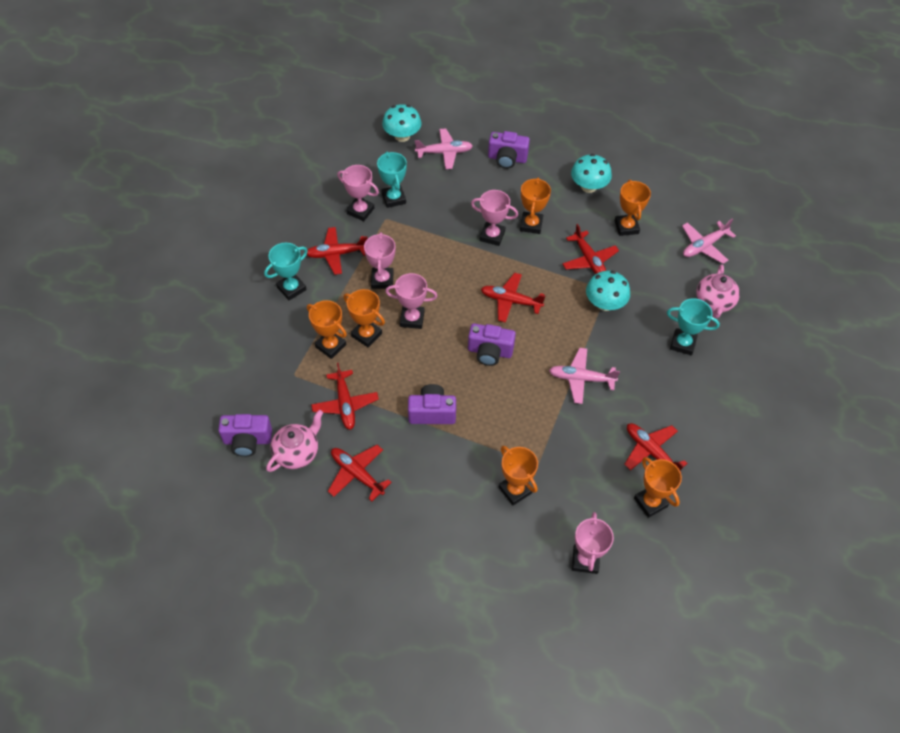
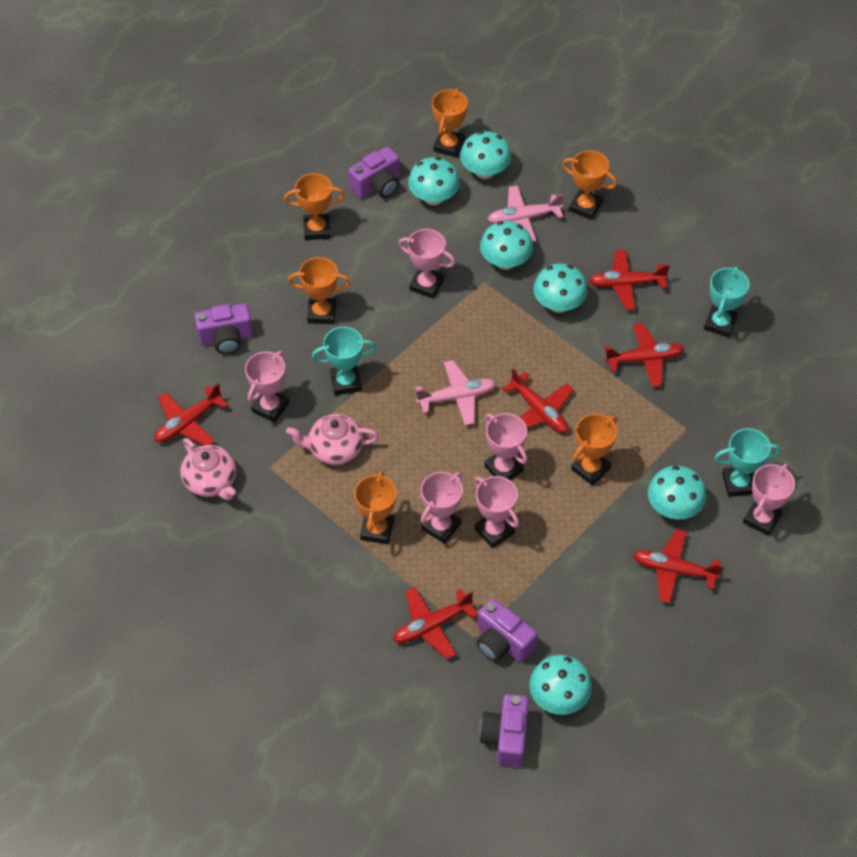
pink plane: [415,128,473,169] [549,348,620,404] [682,219,736,264] = 3 -> [415,360,496,426] [488,185,563,242] = 2
pink trophy: [337,165,379,221] [364,232,396,289] [385,273,437,329] [471,190,518,246] [572,512,614,574] = 5 -> [245,351,289,423] [398,229,455,299] [421,472,463,544] [474,476,519,548] [484,413,527,480] [743,464,795,536] = 6
turquoise mushroom: [382,104,421,142] [571,154,612,193] [586,271,630,311] = 3 -> [408,157,460,205] [460,131,511,179] [480,221,533,270] [529,655,592,715] [533,263,588,313] [648,465,706,520] = 6

